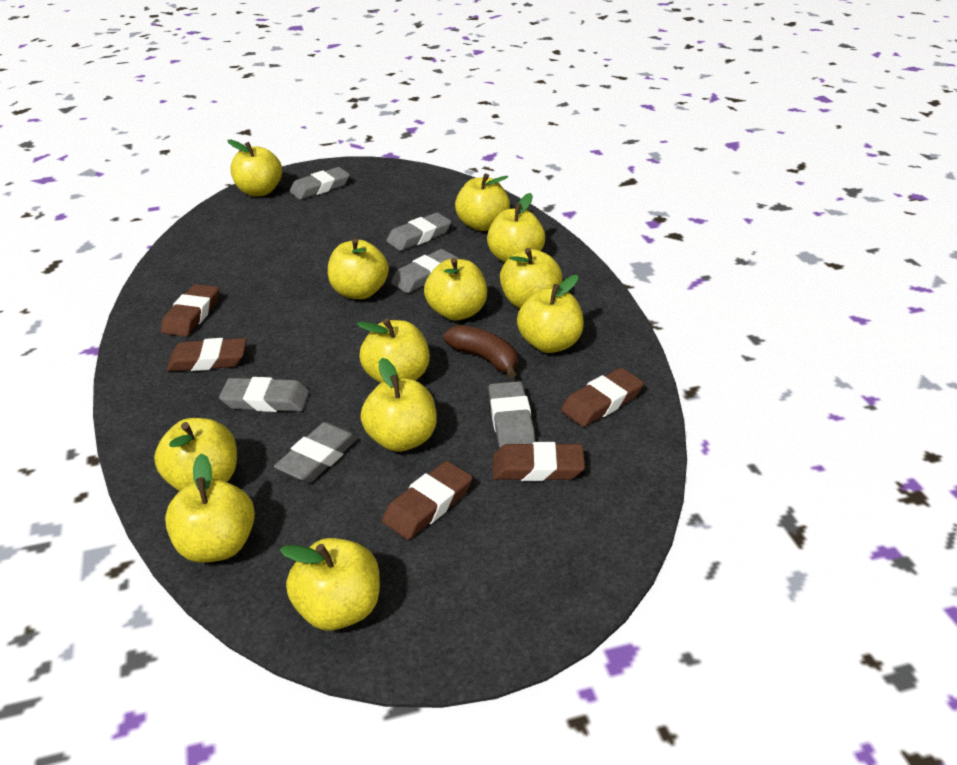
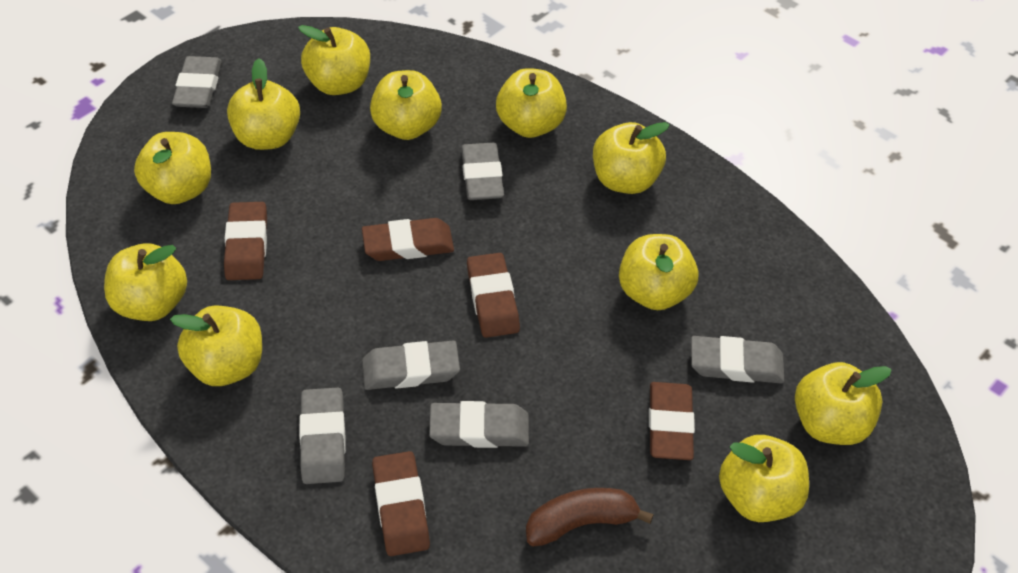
yellow apple: [154,418,237,491] [165,454,255,563] [227,140,282,196] [280,538,380,631] [328,238,389,299] [357,318,429,383] [360,358,437,452] [424,258,487,321] [455,173,510,231] [487,193,545,262] [500,248,562,309] [517,275,584,353] = 12 -> [104,243,187,321] [134,132,211,204] [170,305,262,386] [227,58,300,150] [298,25,370,95] [370,70,442,140] [496,68,567,138] [593,122,670,194] [619,234,699,310] [719,435,809,522] [795,362,892,445] = 11

